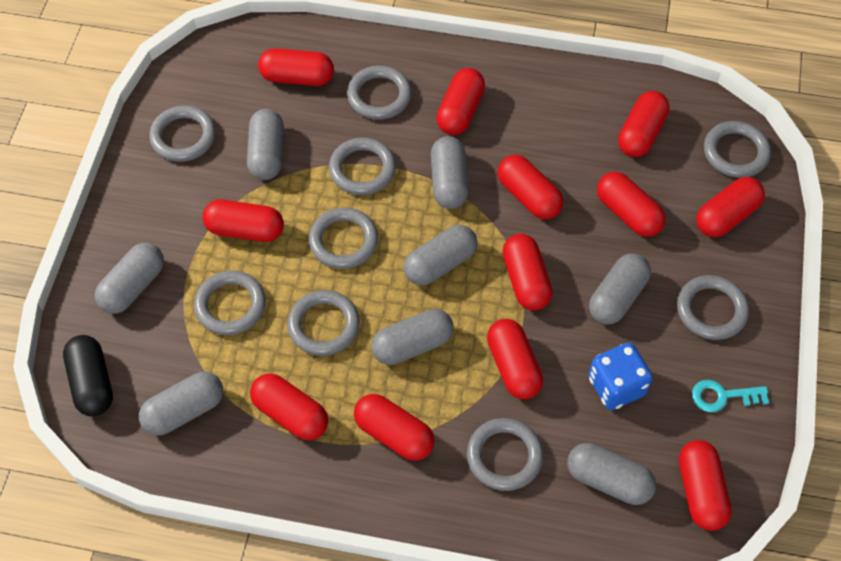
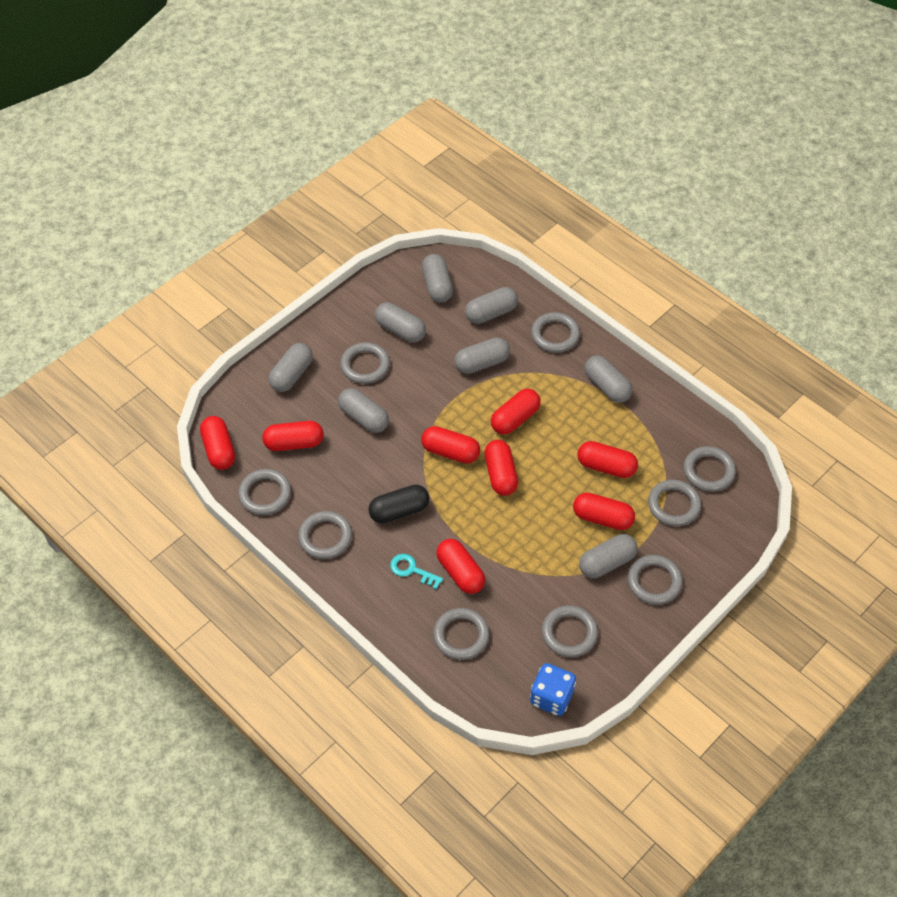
red capsule: [202,199,284,242] [250,374,328,440] [258,48,334,86] [354,394,435,461] [436,68,485,135] [487,319,543,399] [497,155,563,219] [502,234,553,311] [597,172,666,237] [618,91,669,157] [679,440,732,531] [696,177,765,237] = 12 -> [200,416,235,470] [262,421,324,451] [421,426,480,463] [436,539,485,594] [484,440,518,496] [491,389,541,435] [573,492,635,530] [577,441,638,478] = 8

